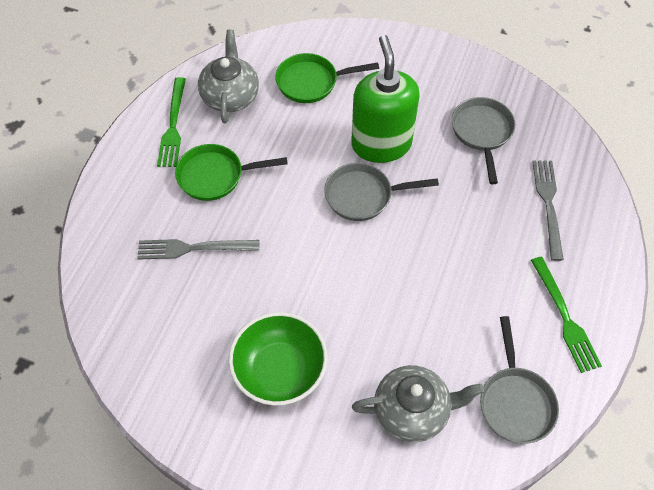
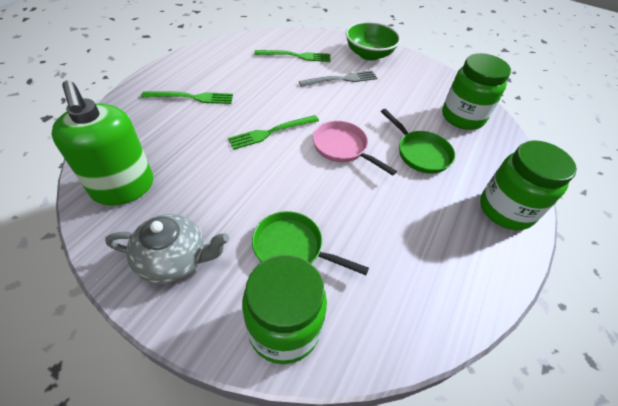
green fork: [157,77,186,167] [531,256,602,373] = 2 -> [141,91,233,104] [228,115,319,150] [254,50,331,62] = 3
green jar: none = 0 -> [242,255,327,364] [442,53,511,130] [480,140,577,230] = 3
grey fork: [137,239,259,260] [532,160,564,261] = 2 -> [299,70,377,87] = 1
grey pan: [325,163,439,221] [452,97,515,184] [480,316,559,444] = 3 -> none = 0
grey teapot: [198,30,259,123] [352,365,484,442] = 2 -> [105,214,229,284] = 1
pink pan: none = 0 -> [313,121,397,175] = 1

